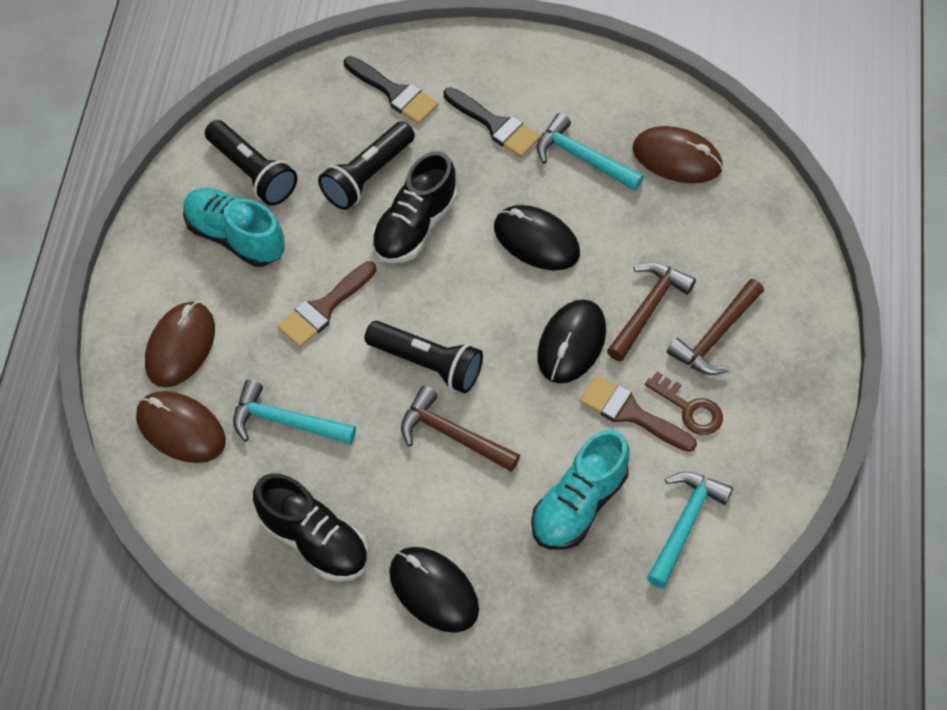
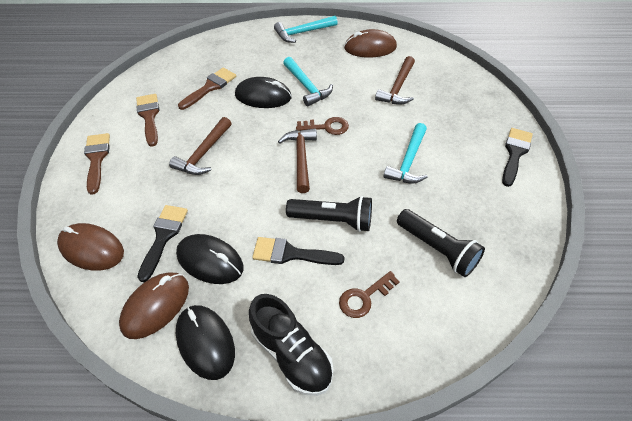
black brush: [344,56,438,124] [444,87,540,157] = 2 -> [137,205,188,282] [252,237,345,265] [502,128,533,187] = 3
black flashlight: [205,120,297,206] [318,121,415,210] [365,321,483,393] = 3 -> [286,196,372,232] [397,209,485,277] = 2
black shoe: [253,473,368,582] [371,151,457,263] = 2 -> [249,294,333,396] = 1
brown brush: [277,261,376,347] [580,375,697,452] = 2 -> [84,133,110,195] [136,94,159,147] [178,68,236,110] = 3
brown key: [645,371,723,435] = 1 -> [296,117,349,135] [339,271,400,318] = 2
turquoise shoe: [183,188,284,267] [531,430,630,550] = 2 -> none = 0

